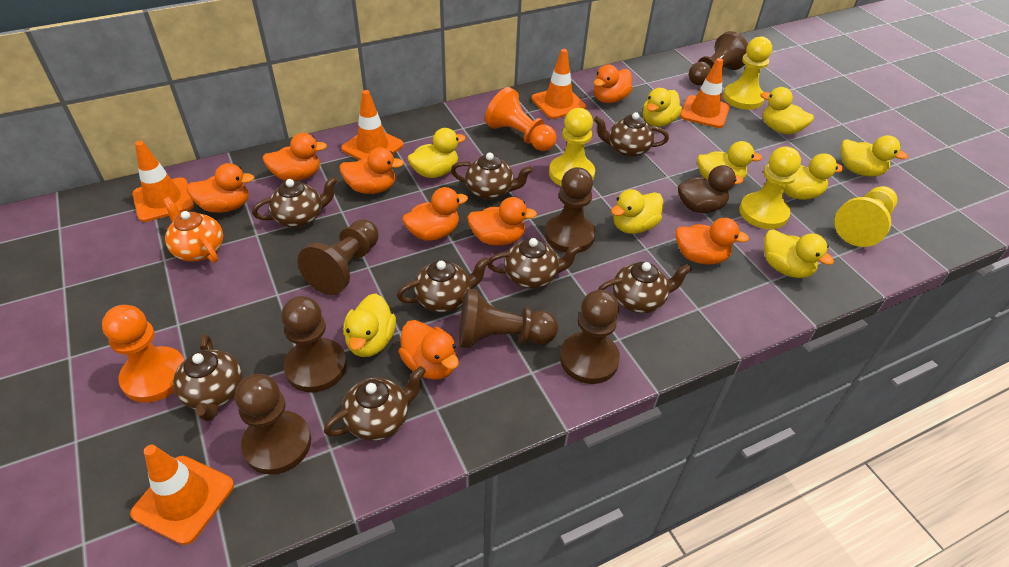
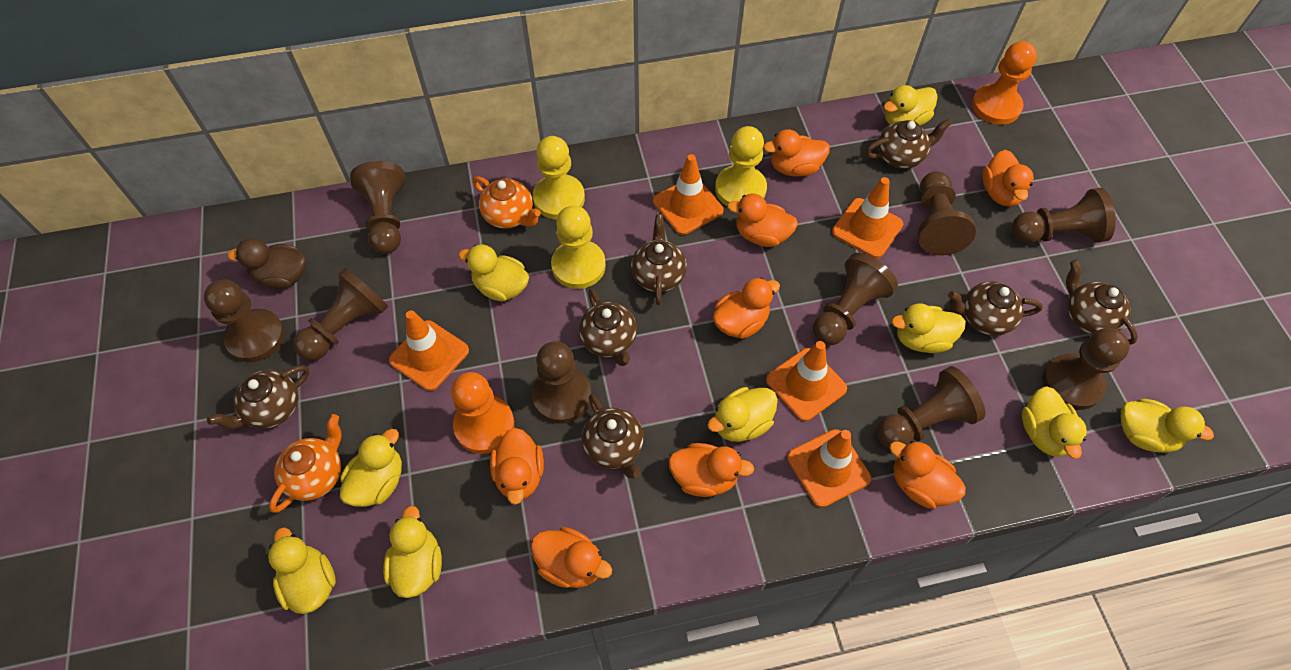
brown pawn: [235,374,311,475] [281,296,347,392] [298,219,379,295] [459,288,558,348] [545,167,596,253] [560,290,620,384] [689,31,748,86] = 7 -> [204,279,285,362] [293,268,388,361] [350,161,405,254] [532,341,591,423] [813,253,898,346] [877,366,985,448] [918,171,976,256] [1011,188,1116,243] [1043,328,1130,410] = 9
brown teapot: [173,334,242,421] [252,177,337,228] [324,366,426,441] [397,257,490,313] [451,152,533,200] [487,238,581,289] [594,112,669,157] [598,262,692,313] = 8 -> [207,365,310,429] [579,289,637,366] [582,394,644,478] [631,214,687,305] [865,119,951,169] [948,281,1043,336] [1066,260,1138,345] = 7
orange teapot: [163,197,223,263] = 1 -> [269,414,342,513] [473,176,541,229] = 2
yellow pawn: [549,108,595,186] [723,36,772,110] [739,146,801,229] [834,186,897,247] = 4 -> [533,136,585,220] [551,206,606,289] [715,126,767,206] = 3

